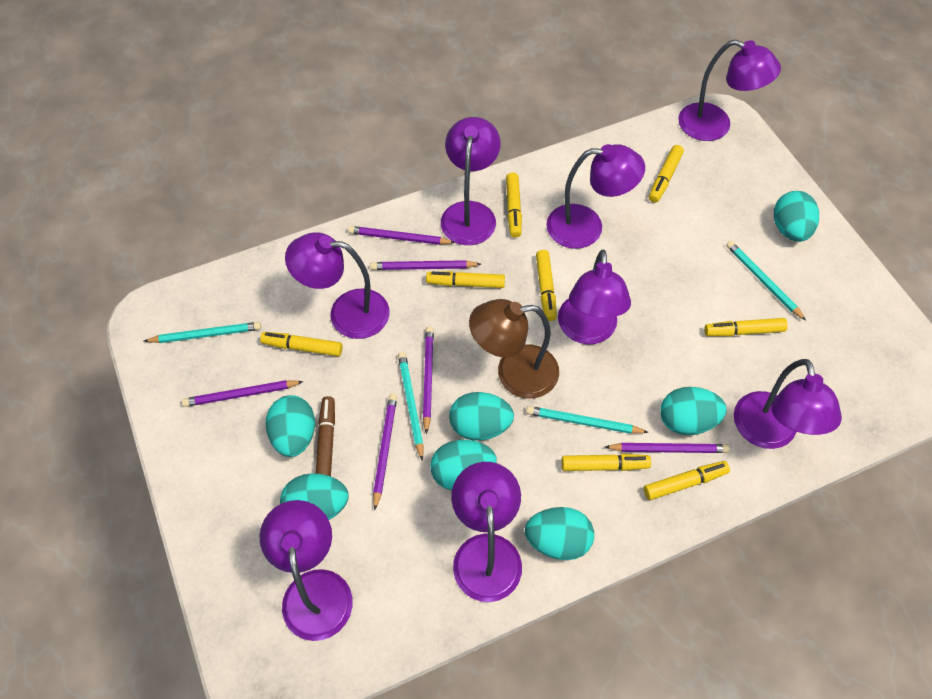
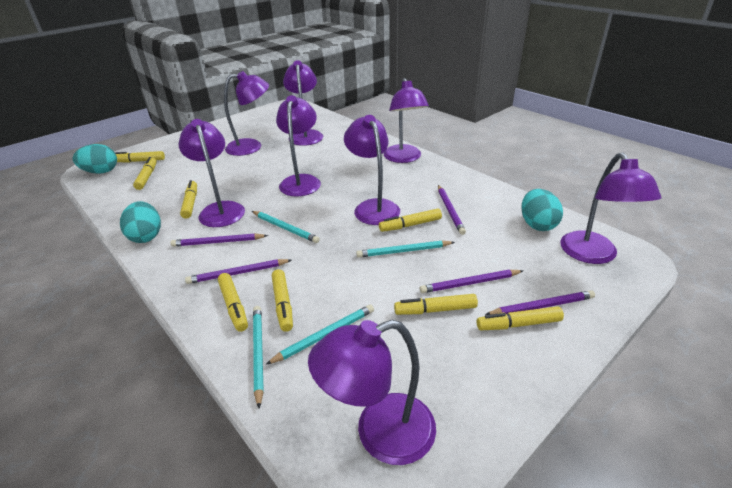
brown lamp: [469,299,559,398] = 1 -> none = 0
brown marker: [316,396,335,476] = 1 -> none = 0
purple pencil: [182,380,304,407] [348,226,455,245] [370,260,481,270] [373,394,397,511] [423,326,434,434] [605,443,730,453] = 6 -> [171,233,268,247] [185,259,292,284] [420,270,523,293] [438,185,466,235] [485,290,595,315] = 5
turquoise egg: [266,395,315,457] [280,473,349,520] [430,440,497,490] [449,392,514,441] [525,507,594,560] [660,387,727,435] [774,191,819,242] = 7 -> [73,144,117,174] [120,201,161,243] [521,189,563,231] = 3

